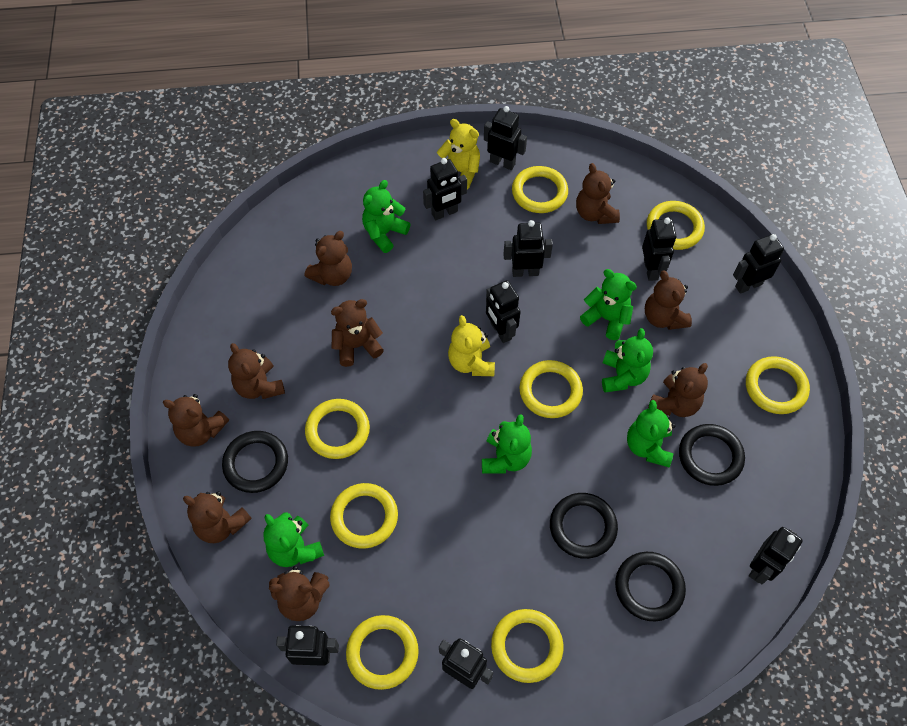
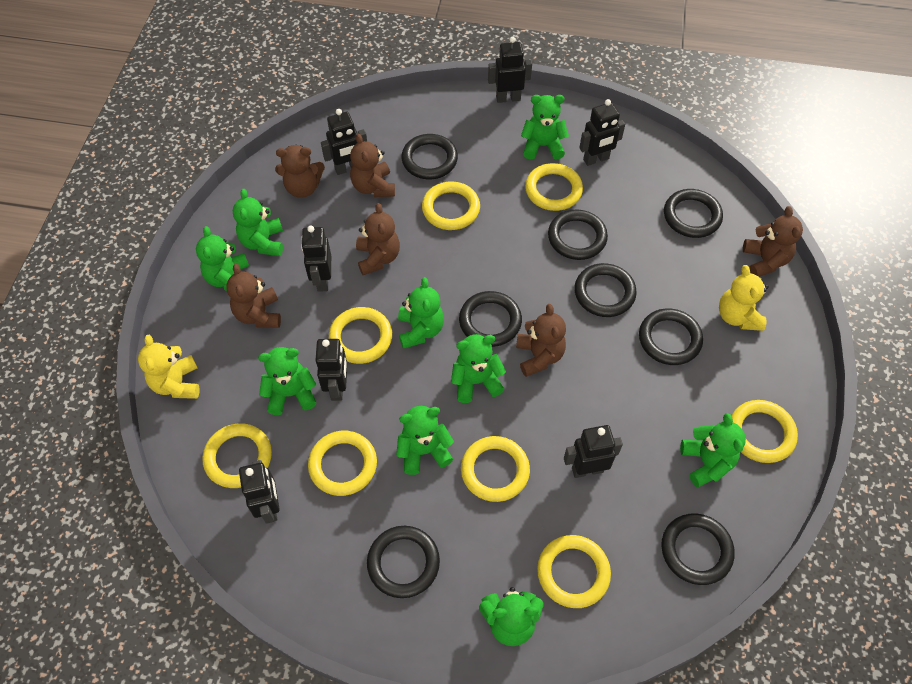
black ring: [222,431,288,493] [550,493,618,559] [615,552,686,621] [679,424,745,486] = 4 -> [367,526,440,598] [401,134,458,179] [459,291,522,347] [548,210,608,260] [574,263,637,317] [639,308,703,365] [661,513,735,585] [664,189,723,238] = 8
black robot: [276,625,339,666] [423,158,467,220] [439,638,493,689] [484,106,527,170] [486,280,520,343] [503,220,553,277] [642,217,676,281] [733,234,784,294] [749,527,803,584] = 9 -> [239,460,280,524] [301,226,331,292] [316,339,347,401] [321,109,367,175] [488,37,532,103] [564,425,623,478] [579,99,625,166] = 7
brown teddy bear: [163,394,229,447] [183,491,252,543] [228,343,285,399] [269,566,330,621] [305,231,352,286] [331,299,384,367] [576,163,620,224] [645,270,692,330] [648,363,708,417] = 9 -> [226,264,281,328] [275,145,325,198] [350,133,395,197] [356,203,400,275] [516,304,566,377] [743,206,803,277] = 6
green teddy bear: [263,512,324,567] [362,180,410,253] [482,414,532,473] [580,269,637,340] [602,328,653,392] [627,400,675,467] = 6 -> [196,226,249,291] [233,189,283,256] [258,347,316,415] [396,406,454,475] [398,277,444,349] [451,334,506,403] [479,587,543,646] [521,95,569,160] [680,413,746,487] = 9

